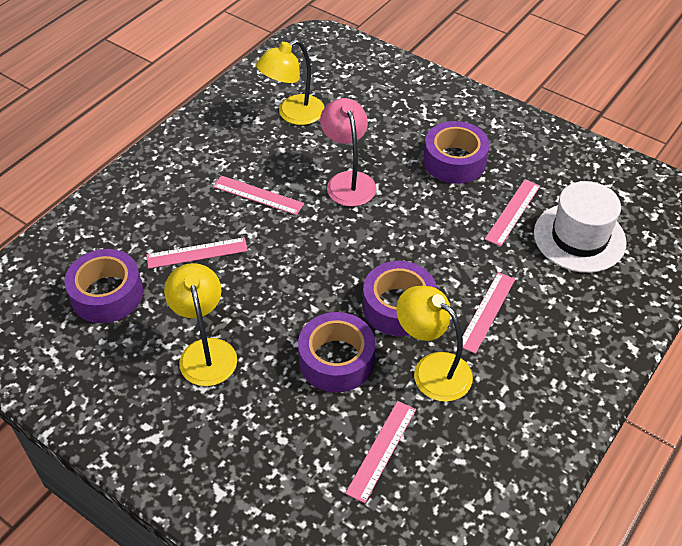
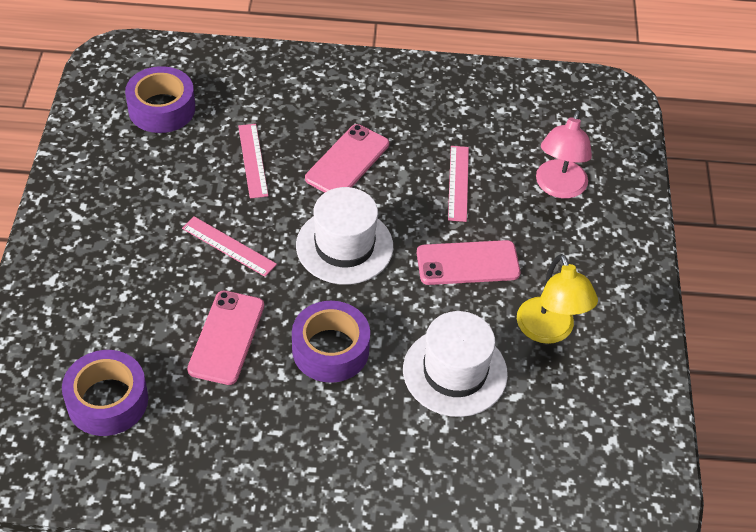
pink phone: none = 0 -> [187,290,264,385] [305,124,389,193] [417,240,520,285] = 3
pink ruler: [146,237,248,269] [213,176,304,215] [345,401,416,503] [462,272,515,354] [485,179,540,246] = 5 -> [182,216,277,277] [238,124,269,198] [448,146,469,222] = 3
purple tape: [64,249,143,323] [298,312,375,393] [363,261,437,336] [423,121,490,184] = 4 -> [62,350,148,436] [125,66,195,133] [292,301,370,383] = 3
white hat: [534,181,627,273] = 1 -> [296,187,393,285] [403,311,508,417] = 2
yellow lamp: [164,263,237,386] [256,40,325,125] [396,286,473,402] = 3 -> [517,254,598,344] = 1

